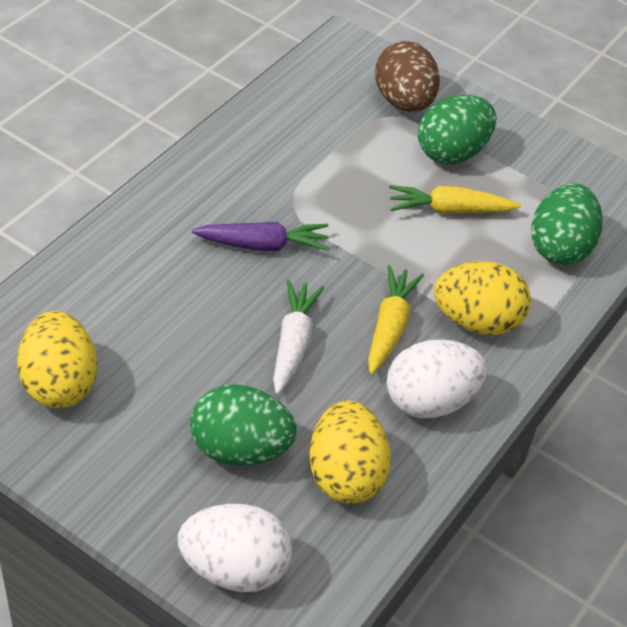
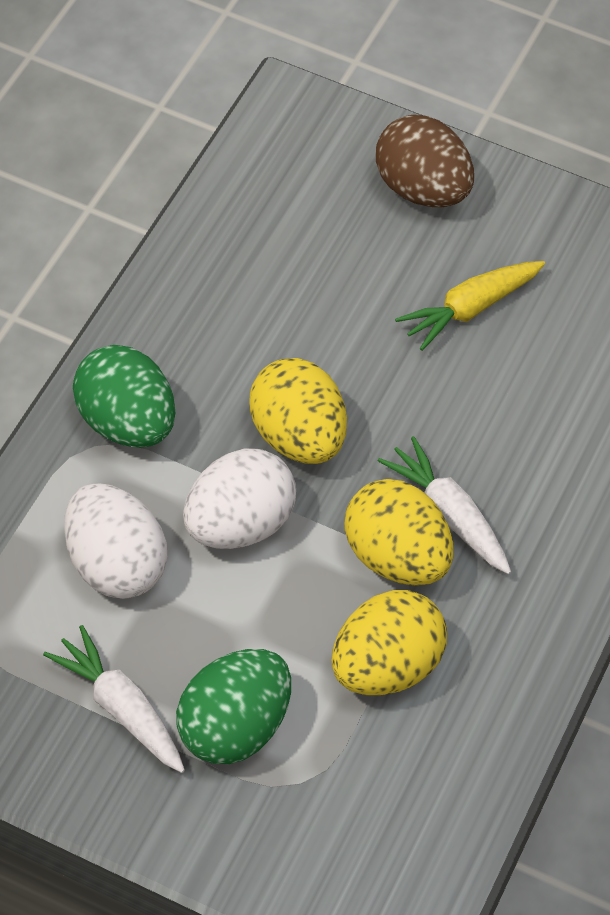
green egg: [190,384,297,466] [418,95,496,164] [531,184,603,265] = 3 -> [73,345,176,447] [176,649,291,764] = 2
purple carrot: [192,222,330,251] = 1 -> none = 0
white carrot: [273,280,324,394] = 1 -> [43,625,185,773] [378,436,511,574] = 2
yellow carrot: [368,265,424,374] [389,185,521,214] = 2 -> [395,261,545,351] = 1

